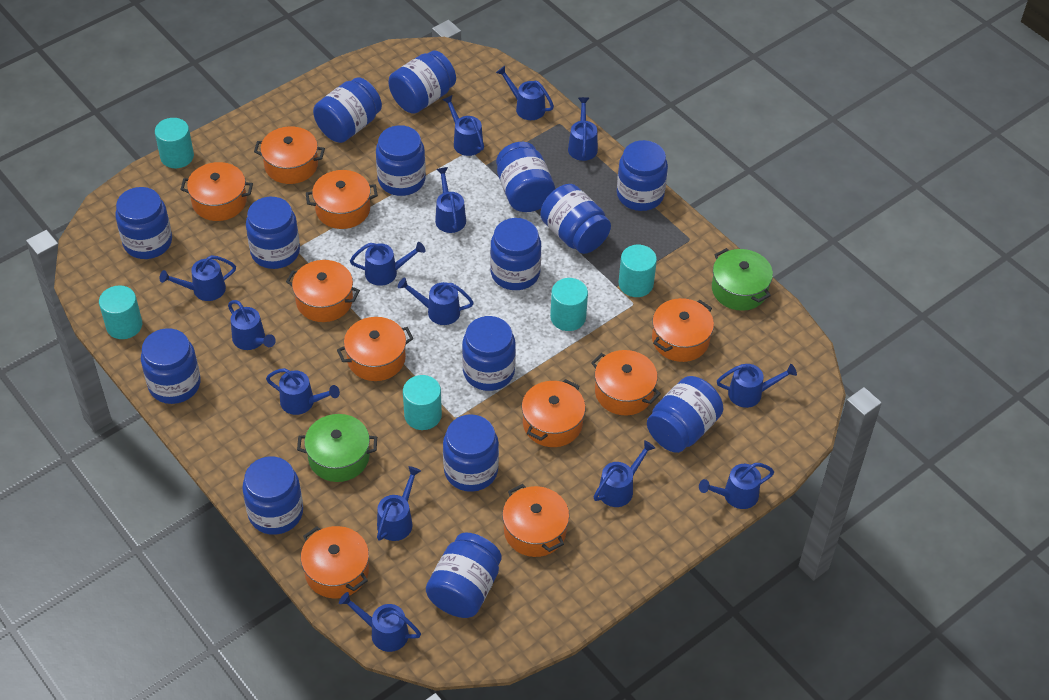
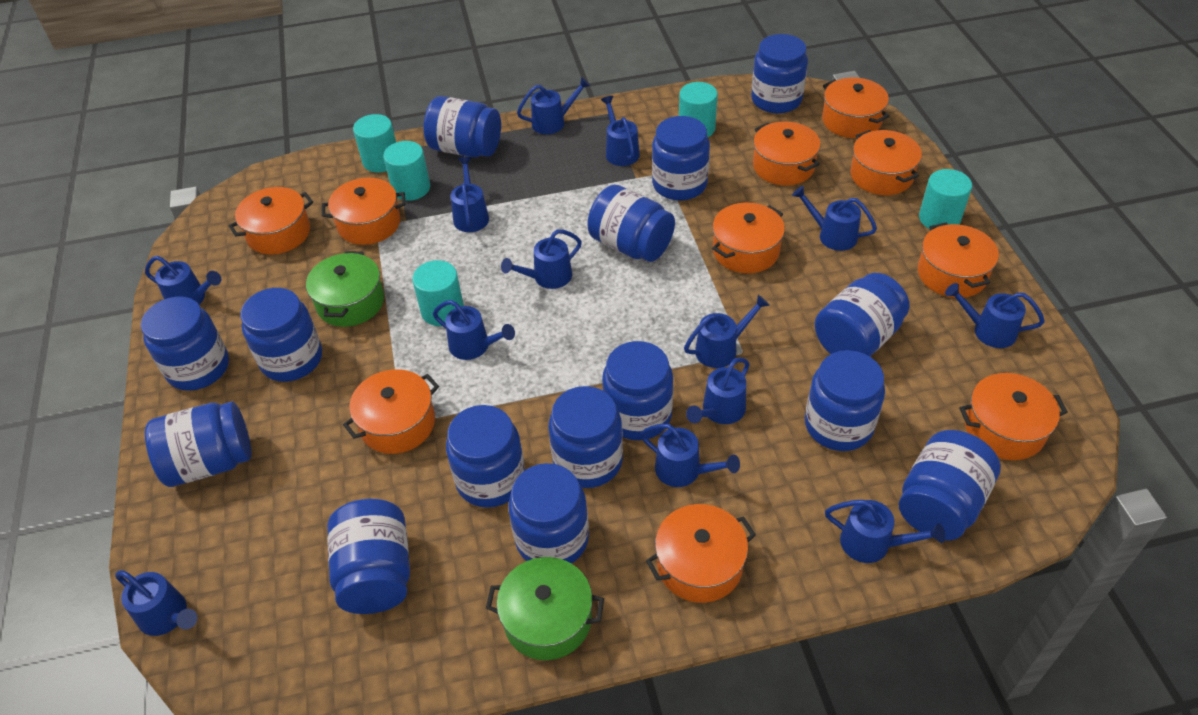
blue watering can: [160,255,236,301] [228,300,276,350] [266,368,340,415] [339,592,421,652] [350,242,425,286] [377,466,421,541] [398,278,474,325] [435,167,466,233] [443,95,484,156] [496,66,554,120] [568,97,598,161] [594,440,655,507] [699,463,774,509] [717,364,797,408] = 14 -> [115,570,197,636] [145,256,221,305] [433,300,515,360] [450,157,489,232] [501,229,582,289] [517,77,591,134] [601,96,640,166] [640,424,740,487] [684,295,770,368] [686,358,750,424] [792,186,877,251] [825,500,945,563] [945,283,1045,348] = 13

